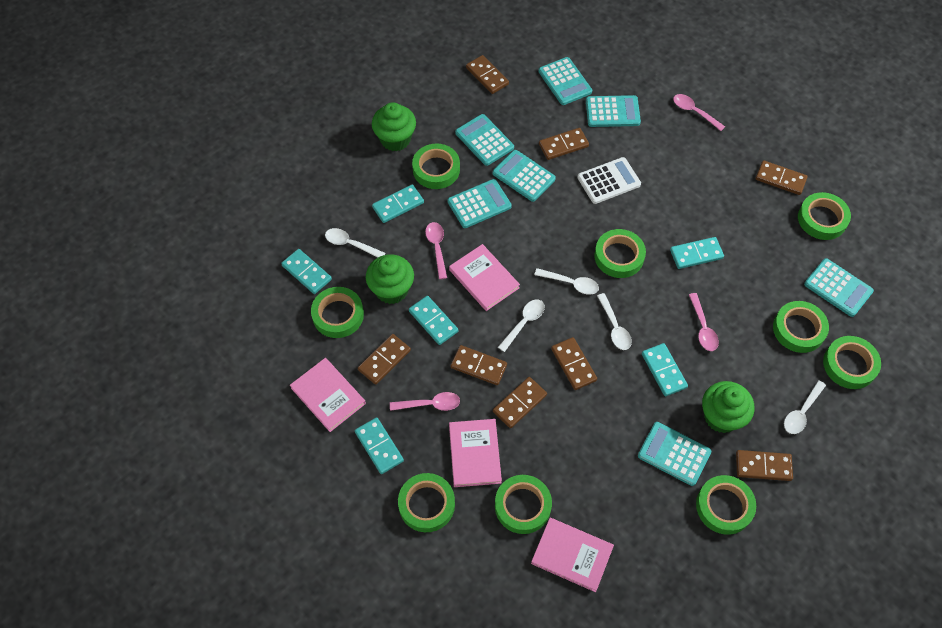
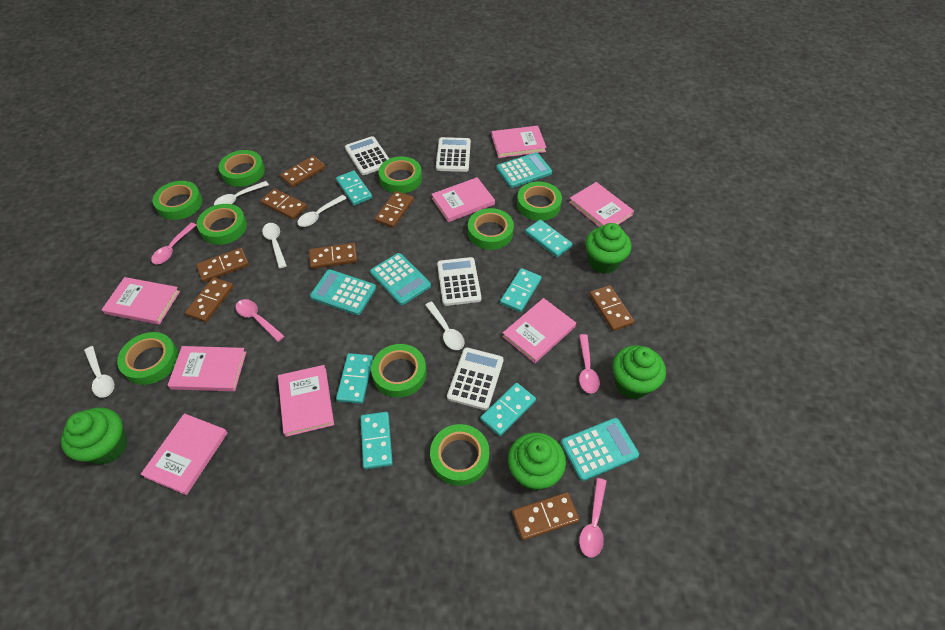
green cupcake: [366,254,414,304] [372,102,416,151] [702,381,754,433] = 3 -> [61,407,128,465] [508,433,566,491] [585,223,632,274] [612,345,666,399] = 4
pink book: [290,358,366,432] [449,244,520,311] [449,419,502,487] [531,518,614,592] = 4 -> [102,277,180,325] [140,413,228,495] [168,346,246,392] [278,365,334,437] [431,177,495,222] [491,126,547,158] [502,298,576,363] [569,182,634,227] = 8
turquoise calculator: [448,179,512,228] [455,114,514,166] [493,150,556,202] [538,57,592,105] [586,95,641,127] [638,422,711,486] [804,258,874,317] = 7 -> [310,269,376,315] [370,253,431,305] [496,152,552,188] [561,418,639,481] = 4
white calculator: [578,157,641,204] = 1 -> [345,136,389,175] [436,137,471,172] [437,257,481,306] [447,347,504,410] = 4

